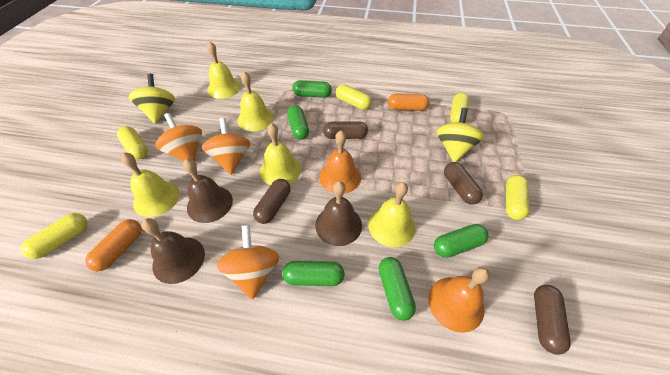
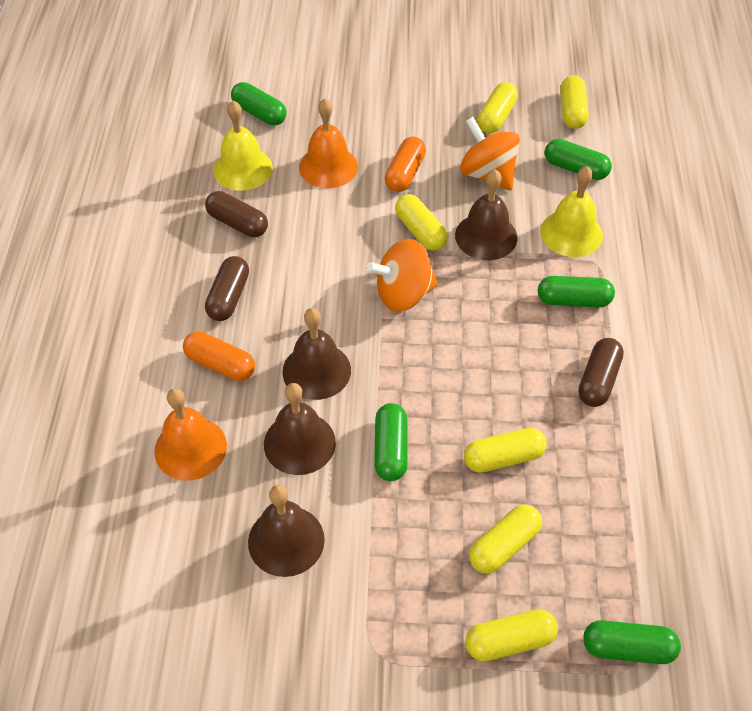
brown bell: [142,218,205,284] [183,158,233,223] [315,181,362,246] = 3 -> [248,485,325,577] [264,383,336,475] [283,308,351,400] [455,169,518,260] = 4
brown capsule: [253,179,291,224] [323,121,368,139] [444,162,483,205] [534,285,571,355] = 4 -> [205,191,268,237] [205,256,249,321] [579,338,624,407] = 3
orange spinning top: [155,113,202,161] [202,118,250,175] [217,225,279,300] = 3 -> [367,239,438,312] [460,117,520,190] = 2
yellow bell: [121,152,180,217] [207,41,241,99] [237,71,274,131] [260,123,301,185] [368,182,415,247] = 5 -> [213,101,273,191] [540,166,603,257] = 2
yellow capsule: [21,213,88,259] [117,126,148,159] [336,84,372,110] [450,93,469,123] [506,175,530,220] = 5 -> [395,194,448,251] [464,428,547,473] [465,609,558,662] [469,504,542,574] [477,82,518,134] [560,75,589,129] = 6
yellow spinning top: [129,74,175,124] [437,108,484,162] = 2 -> none = 0

